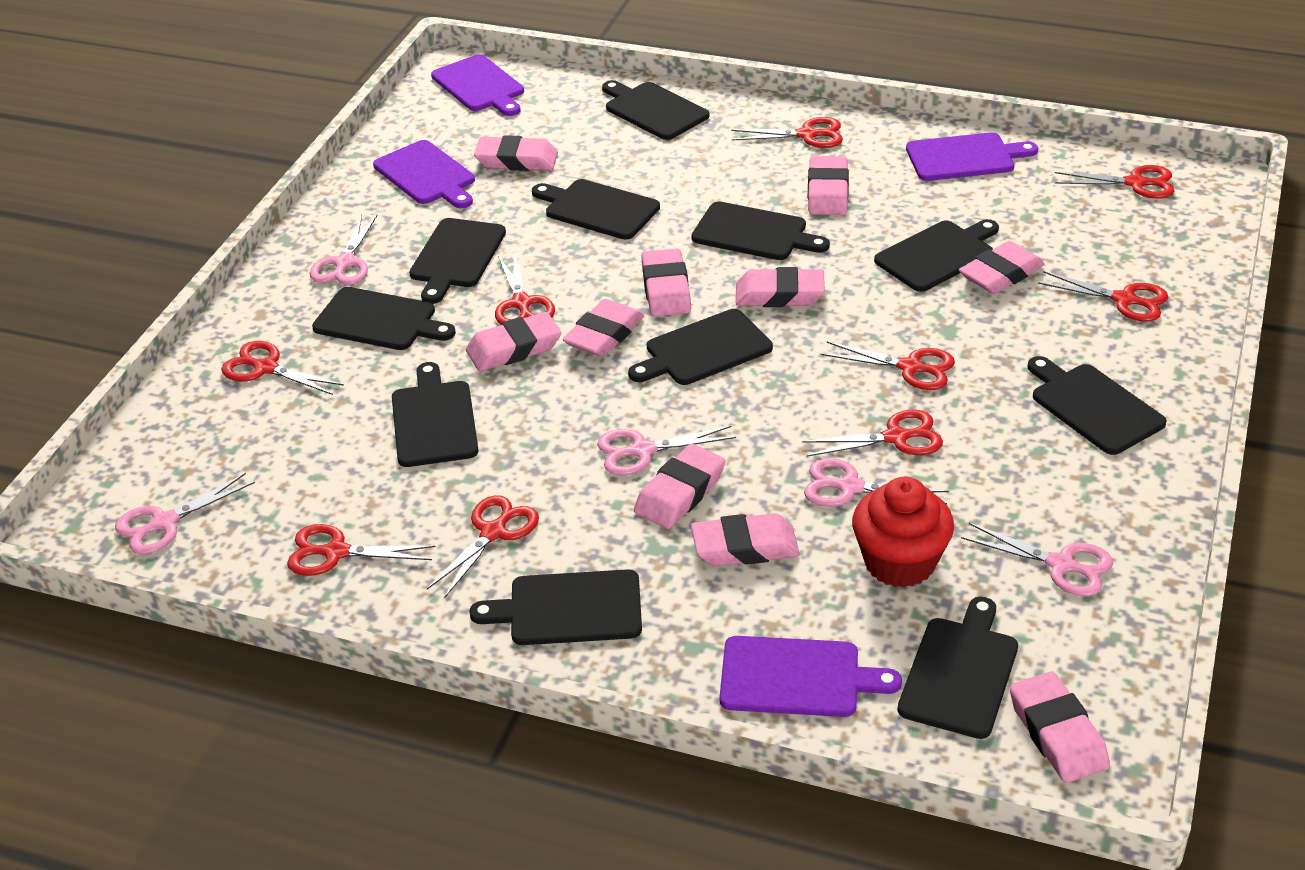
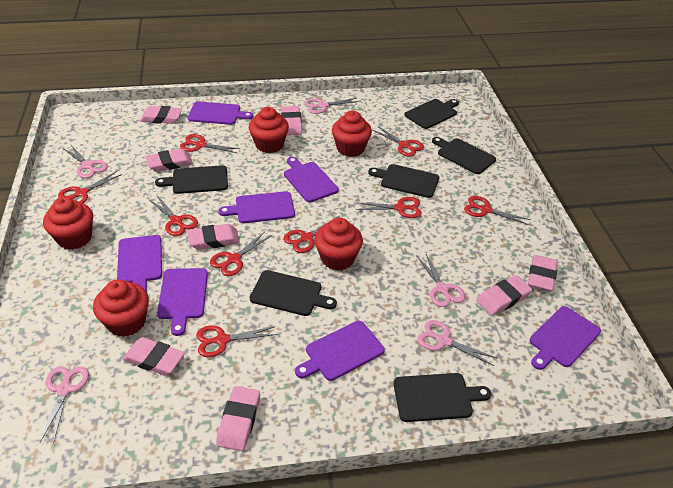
black cutting board: [312,287,456,350] [392,362,479,467] [409,218,506,304] [469,569,642,645] [532,179,660,239] [602,80,709,140] [628,309,773,385] [691,201,830,260] [874,219,999,292] [897,597,1018,739] [1027,356,1167,455] = 11 -> [155,165,228,194] [250,270,337,316] [368,164,439,198] [393,373,491,422] [404,99,459,129] [432,137,496,174] = 6
pink eraser: [466,312,561,371] [474,135,558,171] [563,299,644,357] [634,444,725,529] [641,248,691,316] [691,513,800,566] [736,267,825,307] [808,156,849,215] [959,241,1044,294] [1009,671,1110,783] = 10 -> [123,337,184,376] [140,106,182,124] [145,149,193,172] [187,224,240,250] [216,386,260,451] [281,106,302,135] [477,275,532,316] [528,255,557,291] = 8
purple cutting board: [373,140,475,208] [431,55,524,116] [720,636,902,717] [906,133,1038,181] = 4 -> [117,235,162,292] [157,268,208,336] [188,102,253,125] [218,191,295,223] [284,157,339,202] [295,321,385,381] [529,306,601,370] = 7
red cupcake: [852,477,954,588] = 1 -> [43,197,93,250] [93,279,149,337] [248,107,289,153] [315,217,363,271] [332,110,372,157] = 5

